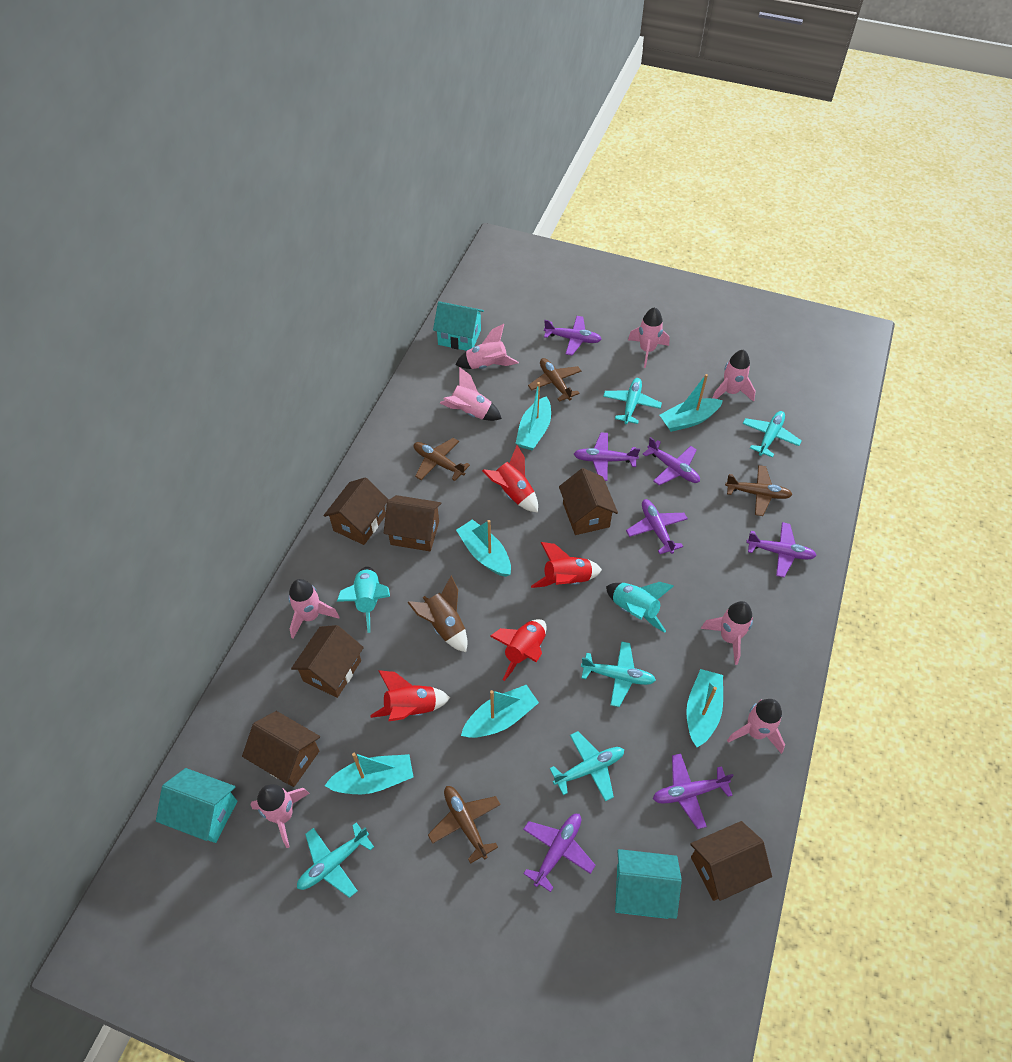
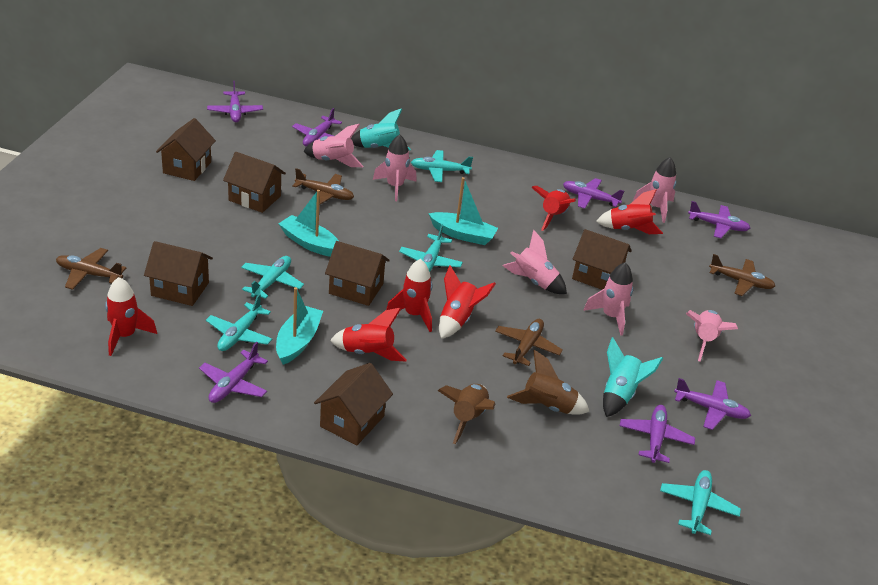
brown rocket: [407,575,468,652] = 1 -> [438,384,495,444] [507,350,590,415] = 2
pink rocket: [250,784,310,848] [288,579,339,639] [440,367,502,421] [455,324,519,369] [628,307,670,368] [701,601,753,665] [713,349,756,402] [727,699,785,754] = 8 -> [303,124,364,167] [373,134,417,201] [503,230,567,294] [583,262,633,336] [632,157,677,223] [686,310,738,362] = 6
red rocket: [370,670,450,722] [482,445,538,513] [490,619,547,681] [531,542,602,588] = 4 -> [105,277,157,356] [330,308,407,362] [386,259,432,332] [439,265,496,339] [531,186,576,231] [596,189,663,234] = 6
turquoise boat: [324,753,413,794] [456,519,511,577] [461,685,539,738] [516,382,551,450] [660,374,723,432] [686,669,723,747] = 6 -> [276,287,323,365] [278,190,340,257] [428,177,498,245] = 3
turquoise house: [156,768,237,843] [433,301,484,351] [615,849,682,919] = 3 -> none = 0

